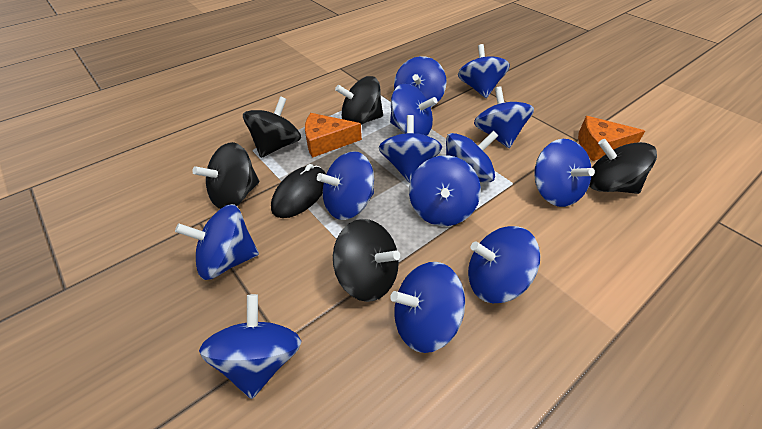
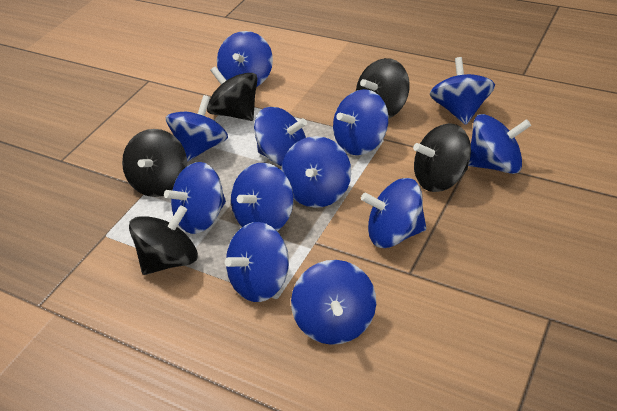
black mouse: [271,164,326,218] = 1 -> none = 0
blue spinning top: [175,204,259,280] [199,294,301,399] [317,151,374,220] [378,115,442,183] [390,84,437,136] [390,262,465,353] [394,56,447,107] [409,155,481,226] [446,131,499,182] [458,44,510,98] [468,226,541,303] [474,86,534,148] [534,139,595,207] = 13 -> [164,162,226,234] [166,95,228,162] [217,31,273,86] [225,222,289,302] [231,163,294,231] [254,107,307,166] [281,136,351,208] [291,260,376,345] [333,89,389,155] [361,178,426,248] [430,57,495,125] [468,114,531,174] = 12
orange cheese: [305,113,362,158] [578,116,645,161] = 2 -> none = 0

